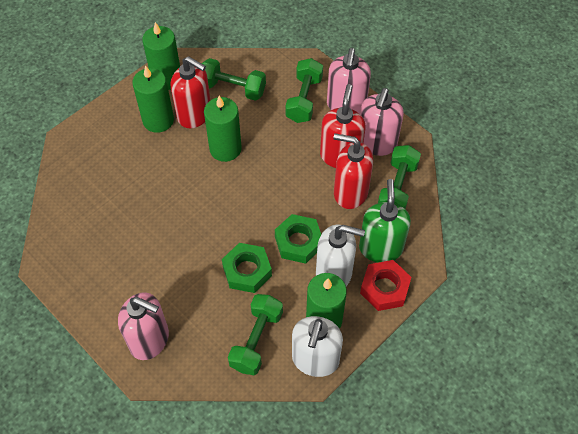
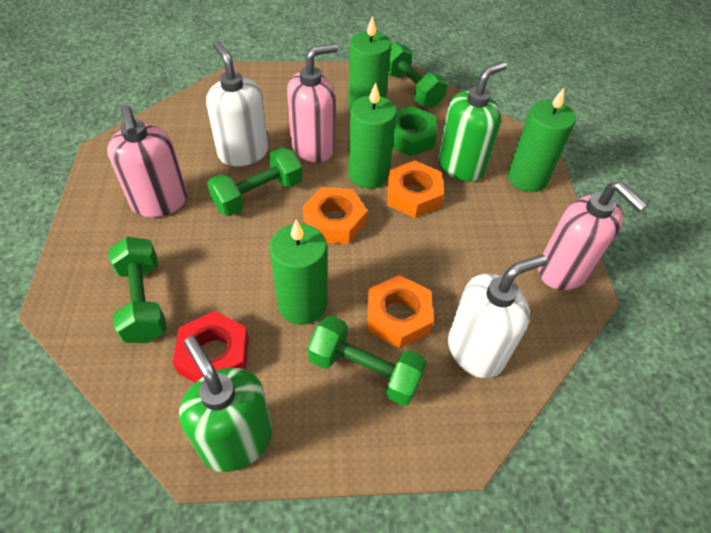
green nut: [222,243,272,293] [275,214,321,264] = 2 -> [393,106,437,156] = 1
green soap dispenser: [359,179,411,263] = 1 -> [179,336,272,472] [438,61,507,182] = 2
orange nut: none = 0 -> [303,187,367,244] [367,275,434,349] [387,160,444,218] = 3
red soap dispenser: [170,56,210,128] [320,84,366,168] [333,133,373,209] = 3 -> none = 0

